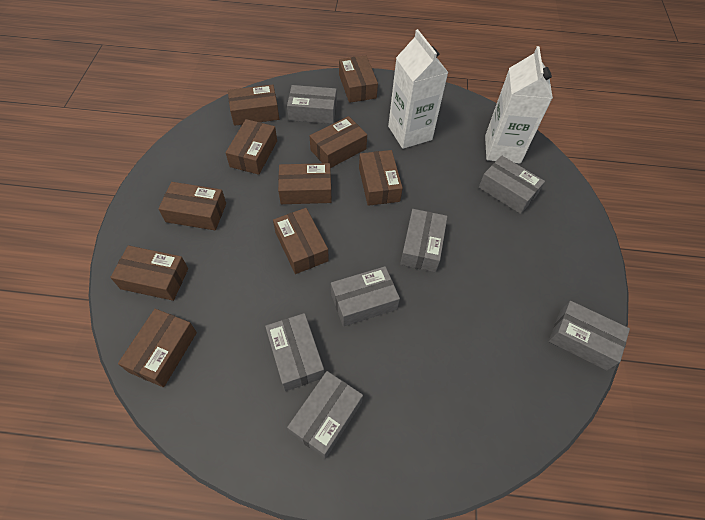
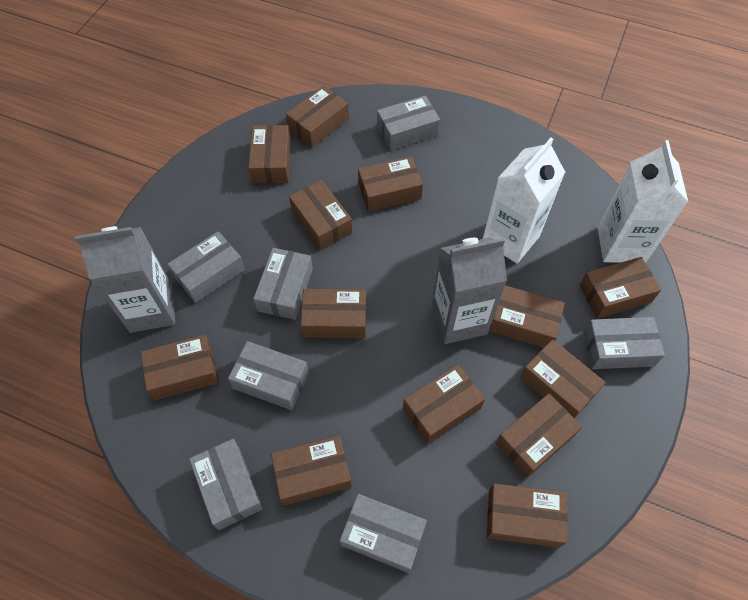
brown box: [110,245,188,301] [118,309,197,387] [158,182,226,230] [226,119,277,175] [228,84,279,126] [273,208,329,274] [278,163,332,204] [310,116,367,168] [339,55,378,103] [359,150,403,206] = 10 -> [141,335,219,400] [248,125,291,183] [271,436,352,506] [286,86,349,147] [289,180,352,250] [301,289,366,338] [358,156,423,212] [403,365,485,444] [487,483,567,548] [489,285,565,348] [496,393,582,478] [520,339,606,418] [579,257,661,319] = 13
grey carton: none = 0 -> [75,226,175,333] [432,238,507,344] = 2

